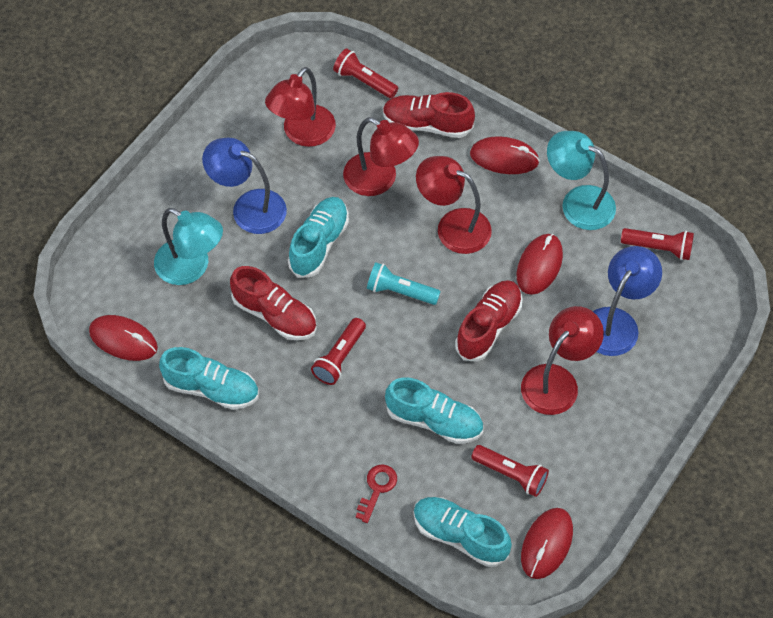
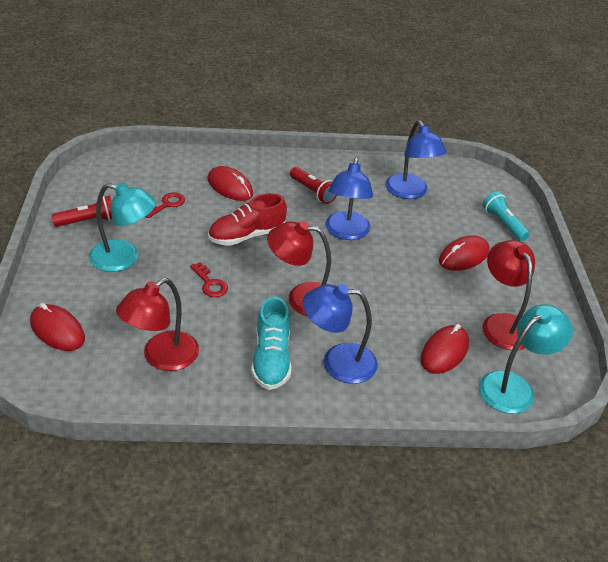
blue lamp: [202,138,287,234] [593,246,662,356] = 2 -> [303,284,378,384] [326,158,373,240] [385,120,447,199] = 3
red flashlight: [311,318,366,385] [333,48,398,98] [471,445,549,497] [621,228,694,260] = 4 -> [52,195,112,227] [290,167,337,204] = 2
red key: [355,464,397,523] = 1 -> [146,192,185,218] [190,262,228,297] = 2
red lamp: [265,67,336,147] [343,117,419,196] [416,156,492,254] [521,306,604,415] = 4 -> [116,278,199,371] [267,221,331,316] [482,240,535,350] = 3
red shoe: [230,266,317,340] [383,92,475,138] [455,280,522,361] = 3 -> [208,193,287,246] = 1
turquoise shoe: [159,347,259,410] [288,197,349,278] [385,378,483,444] [413,497,512,567] = 4 -> [251,297,291,390] = 1

